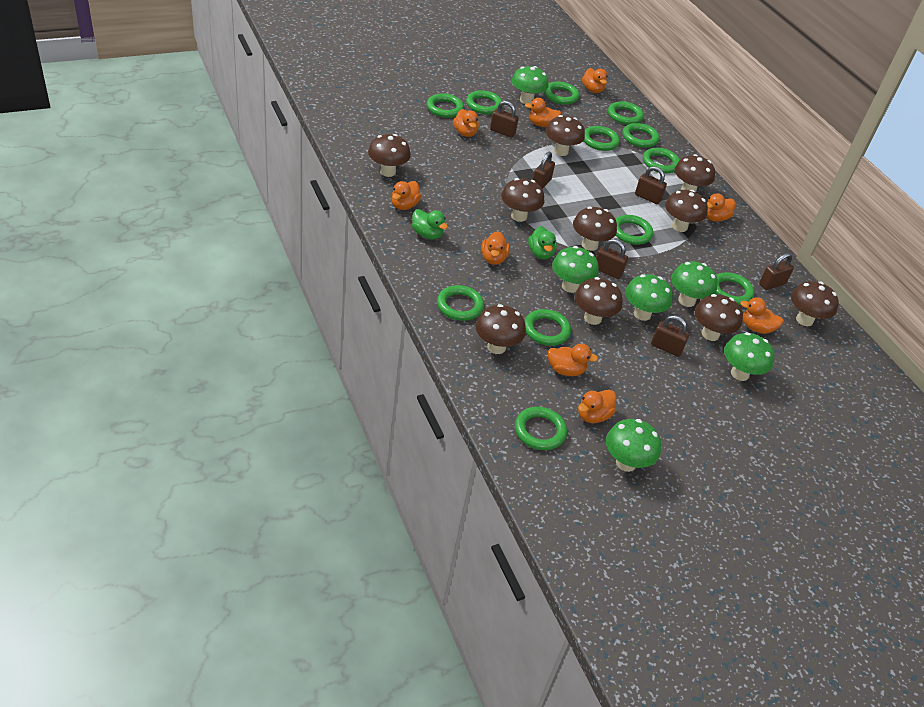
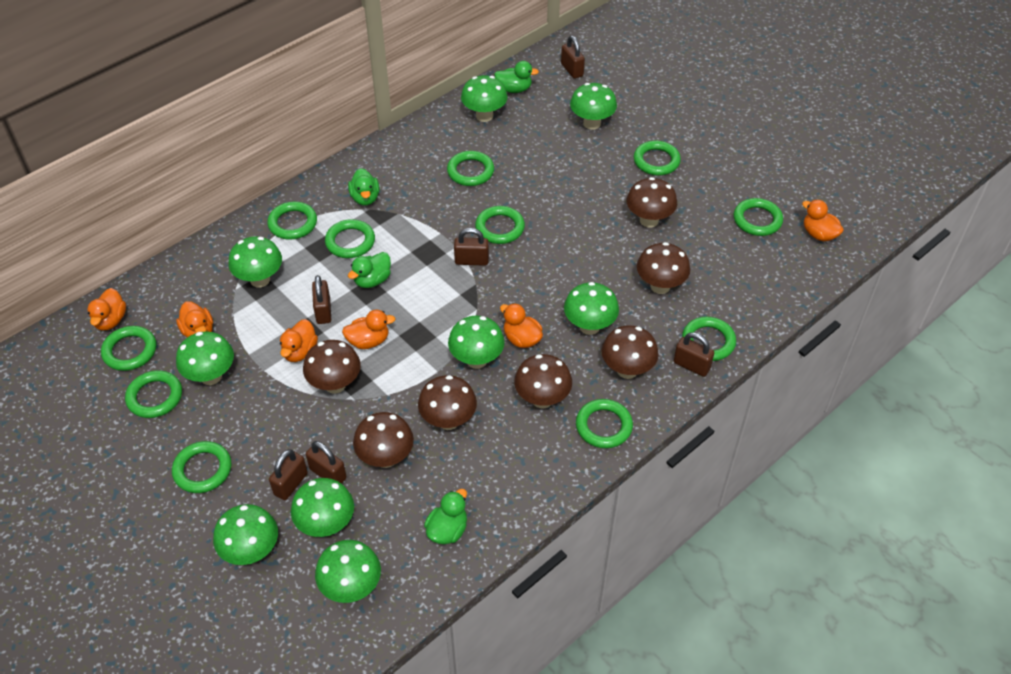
brown mushroom: [368,134,411,177] [475,304,526,354] [501,178,544,222] [546,115,585,156] [573,206,617,251] [575,277,623,325] [665,190,708,232] [674,154,715,192] [695,294,743,341] [791,281,839,326] = 10 -> [303,340,361,394] [353,412,414,468] [418,375,477,430] [514,354,572,408] [602,325,659,379] [627,177,677,227] [637,242,690,294] = 7
green duck: [412,209,448,239] [528,226,557,259] = 2 -> [348,168,380,205] [348,252,391,288] [424,489,467,544] [494,61,539,93] = 4
green mushroom: [512,66,549,104] [552,246,599,293] [606,419,661,472] [625,274,673,321] [671,261,718,307] [724,332,774,381] = 6 -> [176,332,234,385] [213,504,278,565] [228,236,282,288] [291,478,354,537] [315,540,381,603] [448,316,505,369] [461,75,508,122] [564,282,619,335] [570,83,617,130] = 9
green ring: [427,93,464,118] [437,285,484,321] [466,90,502,114] [515,407,567,450] [524,309,571,346] [544,82,579,105] [584,126,620,151] [608,101,644,125] [615,215,653,245] [623,123,659,148] [643,148,680,173] [715,272,754,305] = 12 -> [101,326,156,371] [125,370,182,418] [172,441,231,493] [267,202,317,240] [325,219,375,258] [447,151,494,186] [475,206,525,244] [576,399,633,448] [634,141,681,175] [682,317,736,361] [734,198,783,236] = 11
orange duck: [391,181,421,210] [453,109,479,137] [481,231,510,265] [525,98,561,127] [548,344,598,376] [578,390,616,423] [582,68,608,93] [706,193,735,222] [740,297,784,334] = 9 -> [87,288,126,331] [176,301,213,338] [280,319,318,362] [342,310,396,349] [500,303,543,348] [802,200,844,241] = 6

